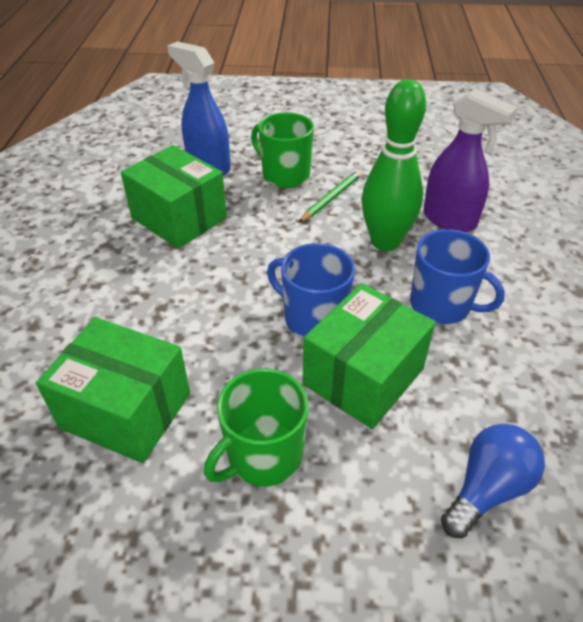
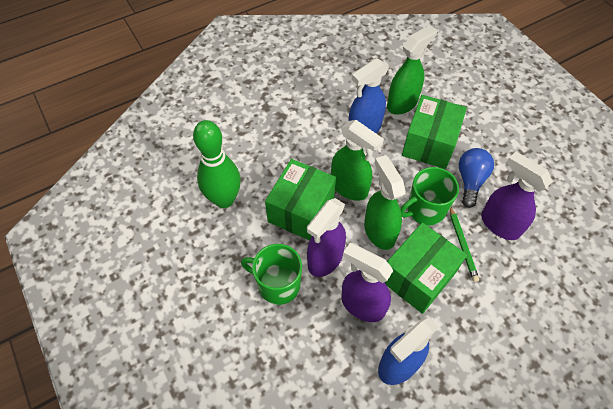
blue mug: [267,243,355,338] [410,229,505,324] = 2 -> none = 0
blue spray bottle: [167,41,230,176] = 1 -> [348,58,389,133] [378,317,439,385] = 2
green spray bottle: none = 0 -> [331,120,384,201] [364,155,406,250] [387,25,437,115] = 3
purple spray bottle: [423,89,518,232] = 1 -> [307,198,346,277] [341,243,393,322] [481,151,552,240] = 3

